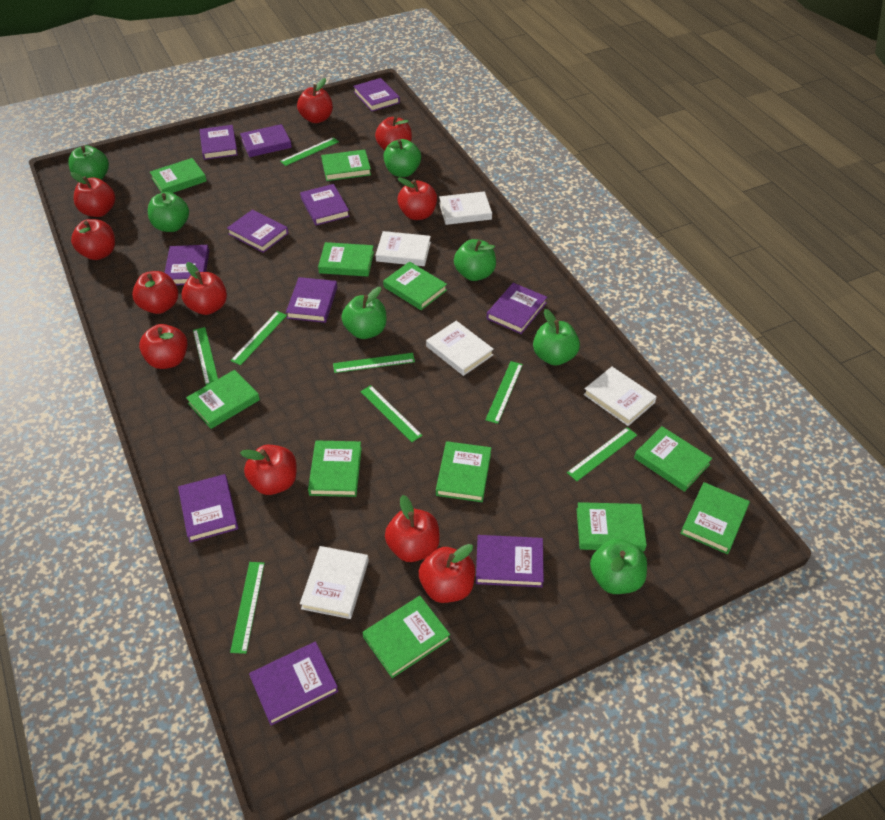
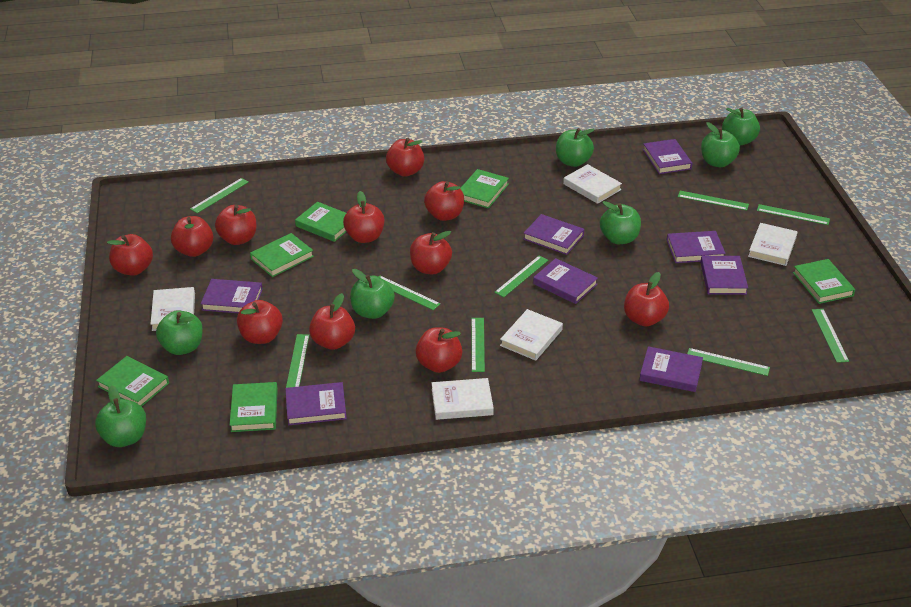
green book: [150,158,207,193] [186,370,260,429] [308,440,362,497] [318,242,374,277] [321,150,371,181] [362,596,450,678] [383,261,447,310] [436,441,491,502] [576,502,647,551] [634,426,712,492] [680,482,750,554] = 11 -> [96,356,169,407] [230,382,278,432] [250,233,314,277] [295,202,346,242] [460,169,509,209] [793,259,855,304] = 6
green ruler: [193,327,218,386] [230,311,287,365] [230,562,265,654] [280,137,339,166] [333,353,415,373] [360,385,423,442] [485,361,523,424] [567,427,637,481] = 8 -> [190,178,248,213] [286,334,309,388] [379,276,441,310] [471,318,485,372] [494,256,548,297] [678,191,749,210] [687,348,770,376] [757,204,830,225] [812,309,849,363] = 9
purple book: [164,245,209,285] [178,474,238,543] [200,125,238,160] [227,210,288,253] [240,124,292,157] [249,641,339,726] [286,277,337,323] [300,184,350,225] [353,78,400,111] [476,535,544,587] [487,283,547,334] = 11 -> [201,279,263,313] [285,382,347,425] [523,214,584,255] [533,258,598,304] [639,346,703,392] [643,139,692,174] [667,231,726,263] [700,256,748,295] = 8

